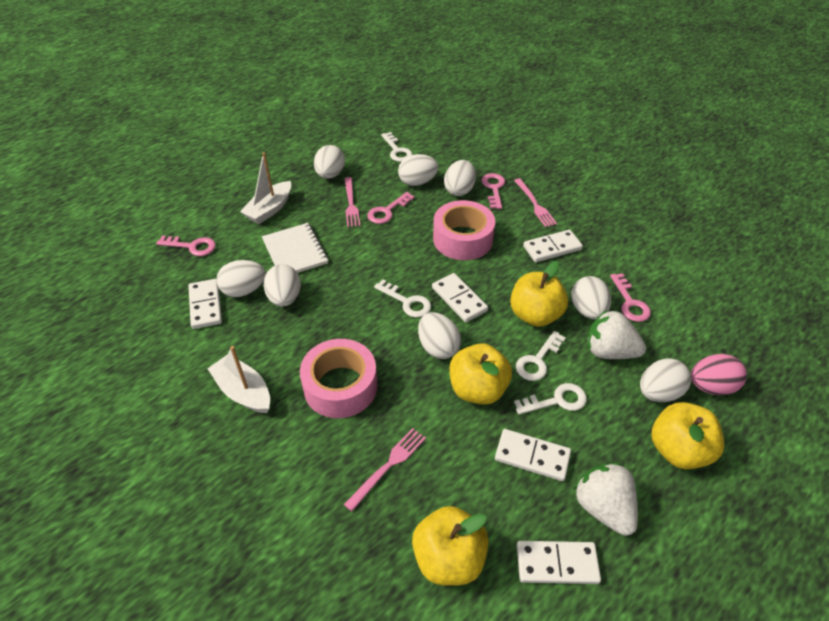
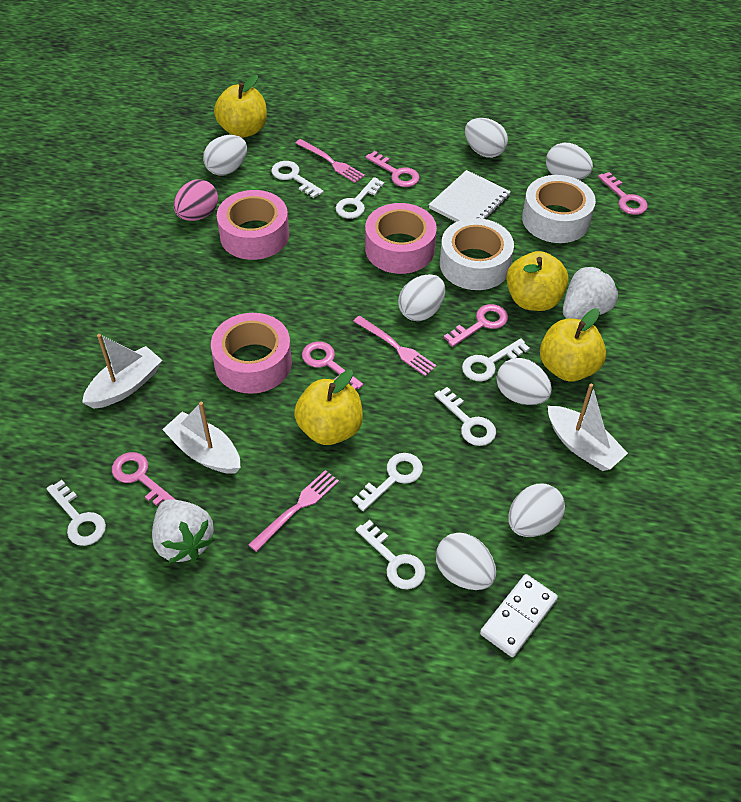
pink key: [156,236,216,256] [367,192,414,224] [481,173,505,209] [610,273,651,322] = 4 -> [112,452,176,506] [302,341,363,390] [365,151,420,187] [444,304,508,347] [598,172,648,215] = 5
pink tape: [300,339,377,418] [433,200,495,260] = 2 -> [211,313,292,394] [217,190,289,260] [365,203,437,274] = 3
white boat: [207,346,270,413] [240,152,291,224] = 2 -> [82,334,162,409] [162,402,241,474] [548,384,628,471] = 3
white domino: [188,279,222,329] [432,273,488,322] [495,429,571,481] [517,541,601,584] [523,230,583,262] = 5 -> [480,574,558,657] = 1
white egg: [216,260,266,297] [263,264,301,306] [314,145,345,179] [398,154,439,186] [418,312,461,359] [444,160,476,196] [571,276,611,319] [640,358,691,402] = 8 -> [203,135,247,176] [398,274,445,321] [436,532,496,590] [465,118,508,158] [496,358,552,405] [508,484,565,537] [546,143,593,180] = 7
white key: [374,279,431,318] [381,132,413,162] [514,383,587,415] [516,331,566,381] = 4 -> [46,480,106,546] [271,161,324,198] [336,177,384,219] [352,453,423,511] [356,520,426,589] [434,387,496,446] [462,338,530,381] = 7
white tape: none = 0 -> [440,218,514,290] [522,175,596,243] = 2

